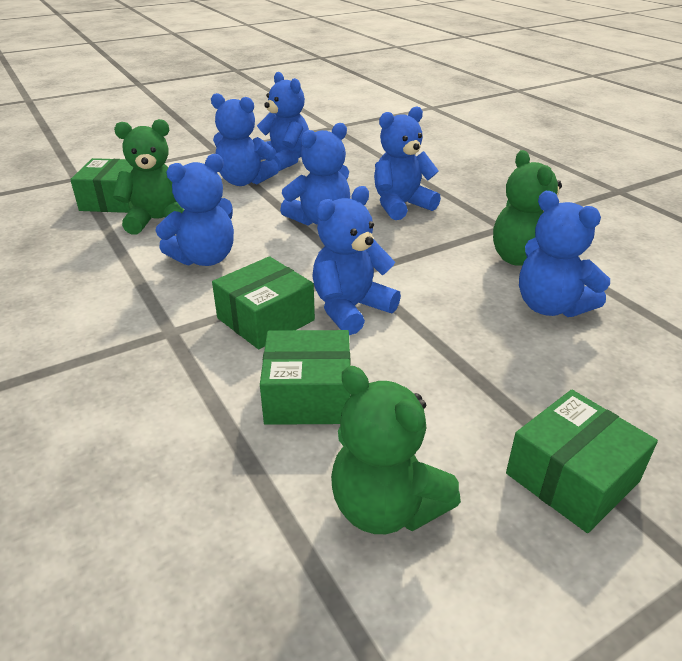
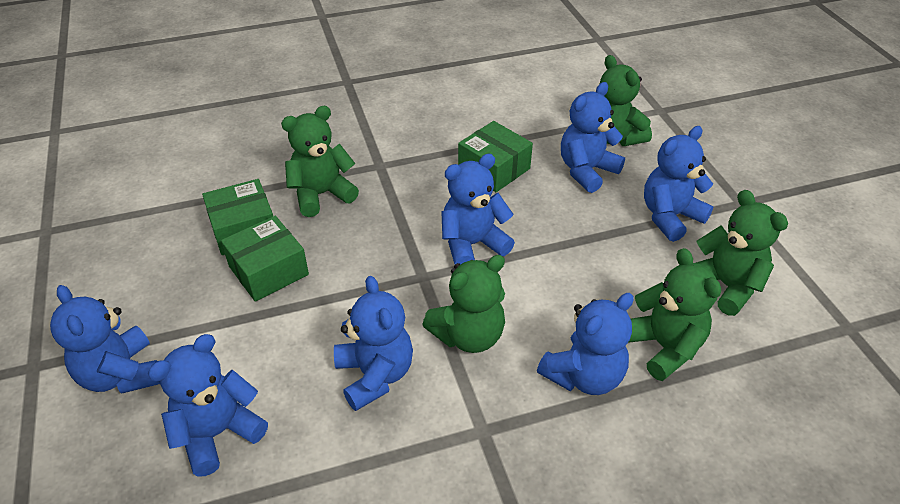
green box: [70,158,134,213] [212,256,315,349] [260,330,351,425] [506,390,658,533] = 4 -> [202,179,273,255] [221,216,309,302] [458,121,533,192] = 3
green teddy bear: [113,119,184,235] [331,366,461,534] [493,150,562,266] = 3 -> [281,106,359,217] [422,255,505,353] [600,55,652,146] [628,248,721,381] [696,190,788,316] = 5

